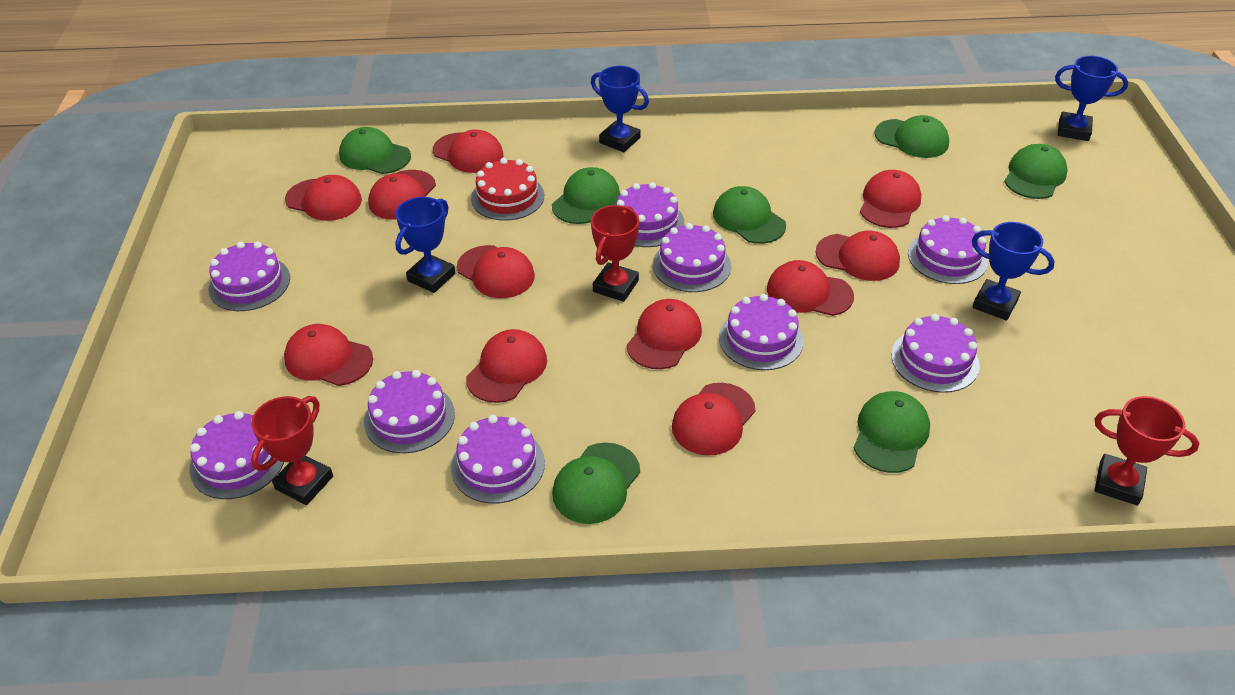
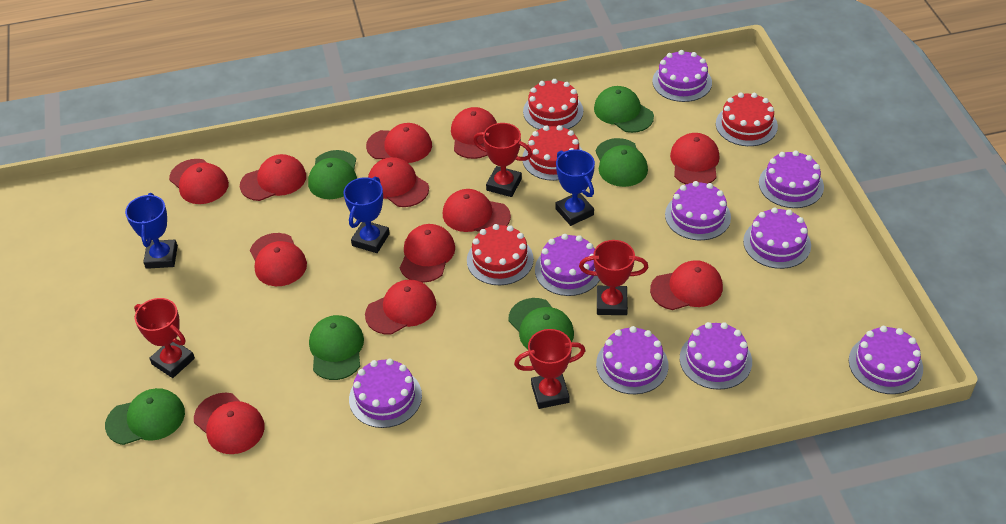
blue trophy: [395,197,455,293] [591,66,649,152] [972,222,1055,321] [1055,56,1128,141] = 4 -> [125,193,178,269] [343,177,390,253] [555,149,595,226] = 3
green cap: [339,127,411,174] [552,167,620,224] [552,442,640,524] [713,186,786,244] [854,391,930,473] [875,115,949,158] [1004,144,1068,199] = 7 -> [105,388,185,445] [308,150,357,199] [309,315,364,380] [509,298,574,349] [594,86,654,133] [596,138,648,187] = 6
red cake: [471,158,544,221] = 1 -> [467,224,534,285] [522,125,582,181] [523,79,583,130] [716,92,778,146] = 4
red cap: [284,324,373,386] [285,175,362,221] [368,170,436,220] [433,129,503,173] [457,245,535,298] [466,329,547,403] [626,299,702,369] [672,383,756,456] [767,260,854,316] [816,231,900,281] [860,170,921,228] = 11 -> [169,159,229,204] [194,392,265,454] [240,154,306,201] [250,233,307,286] [365,280,436,335] [366,123,432,163] [368,157,429,207] [400,224,455,283] [443,189,511,232] [451,107,497,159] [650,260,723,310] [670,133,719,184] = 12
red trophy: [251,396,333,505] [591,205,639,302] [1094,396,1199,505] = 3 -> [134,298,195,378] [473,123,532,197] [514,329,586,409] [579,240,648,315] = 4

